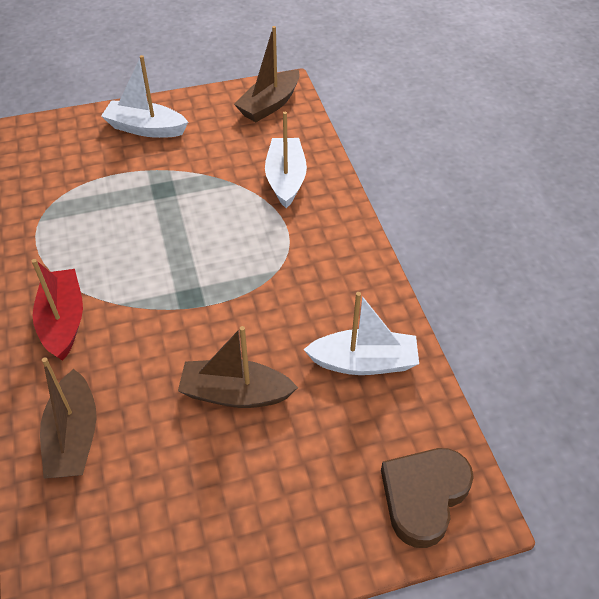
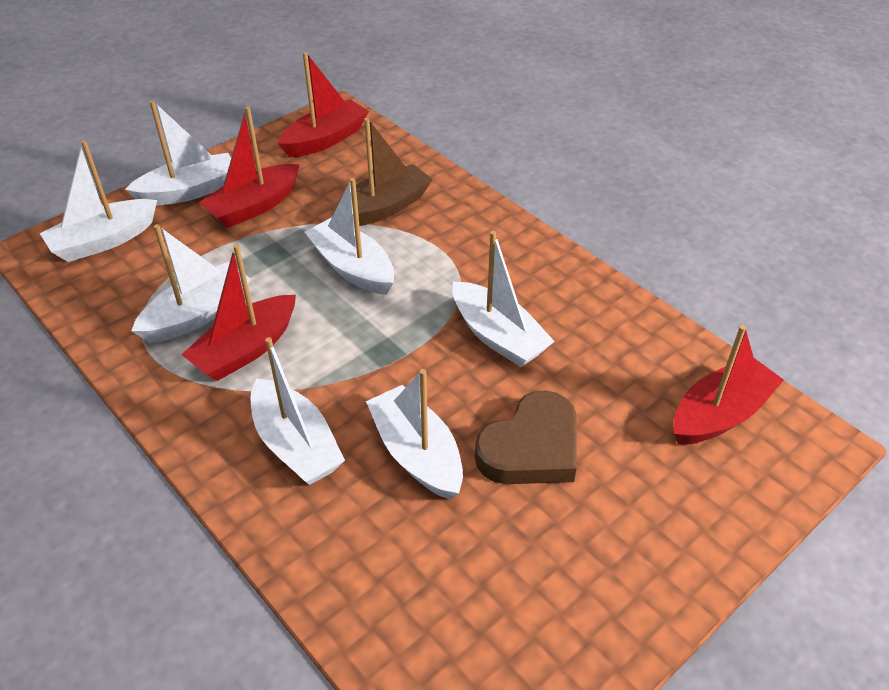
brown boat: [40,357,97,478] [178,326,298,408] [234,26,300,122] = 3 -> [332,118,433,226] = 1
red boat: [32,259,83,361] = 1 -> [181,244,296,381] [199,107,300,228] [278,52,369,157] [673,325,784,445] = 4
white boat: [101,55,188,138] [265,112,307,208] [303,292,419,375] = 3 -> [40,140,157,262] [125,100,231,206] [131,224,251,343] [250,337,345,485] [305,178,394,295] [366,369,463,500] [452,231,555,367] = 7

